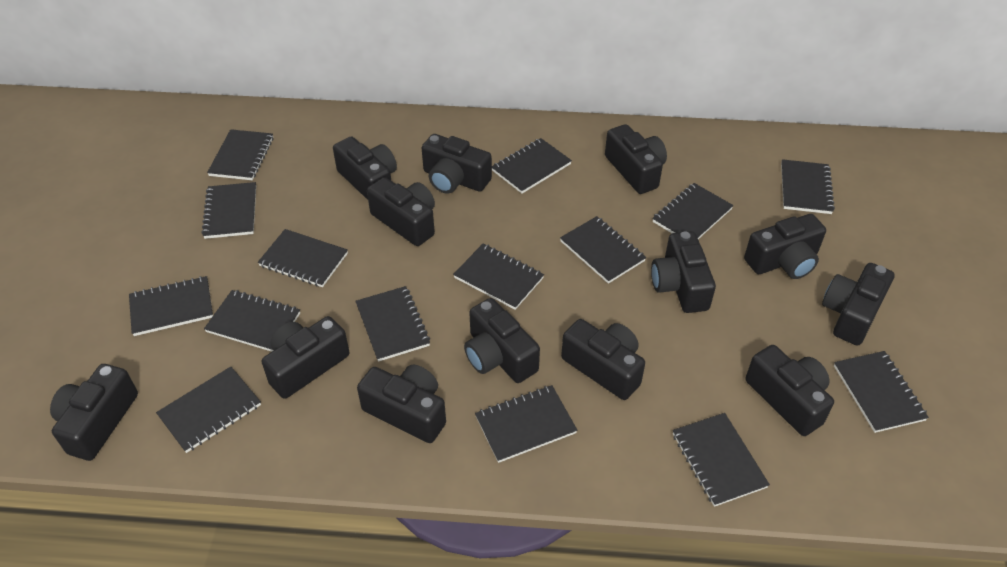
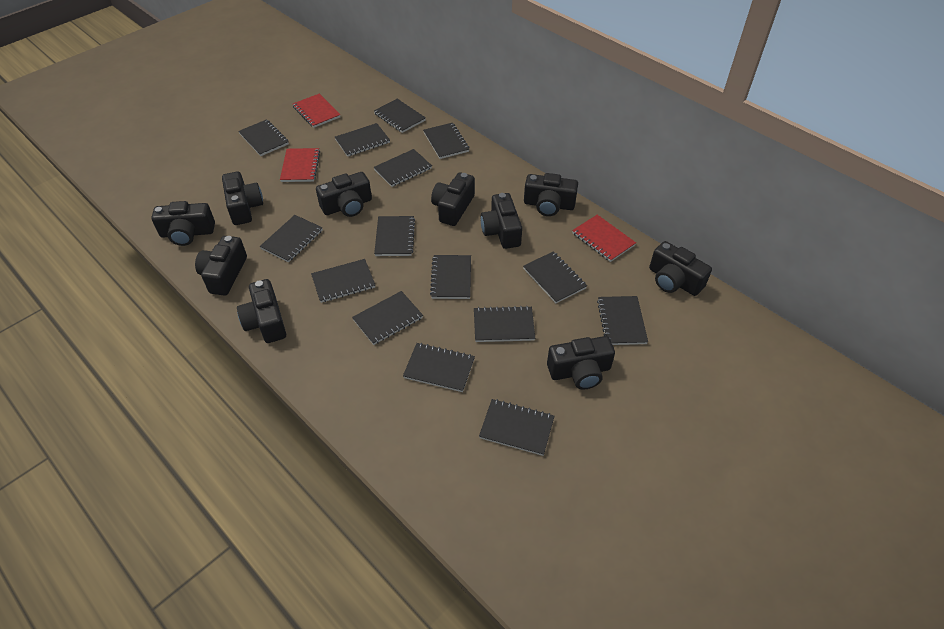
black camera: [50,364,138,461] [262,316,350,399] [333,136,397,200] [357,365,446,443] [367,177,435,246] [422,134,492,194] [464,298,540,383] [561,319,645,400] [605,124,667,194] [651,231,716,313] [744,214,826,279] [745,345,834,436] [822,263,895,346] = 13 -> [151,201,215,246] [195,236,247,296] [222,171,263,225] [237,279,286,343] [316,172,372,217] [431,172,475,226] [480,193,522,249] [524,173,578,216] [547,336,615,389] [649,241,712,296] = 10
red notebook: none = 0 -> [280,148,320,182] [293,94,340,128] [572,215,636,262] = 3

